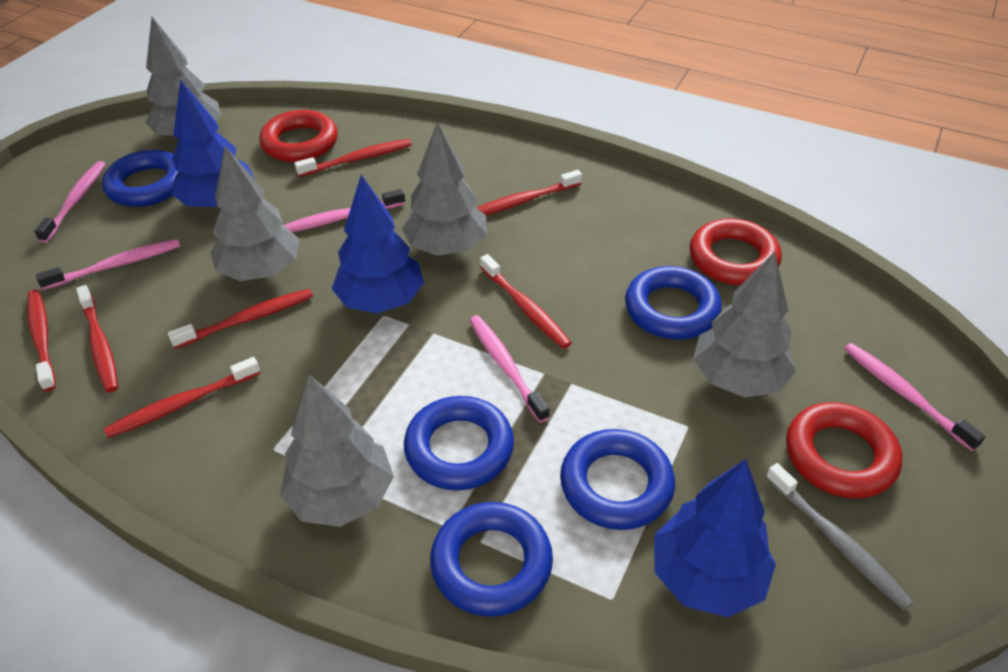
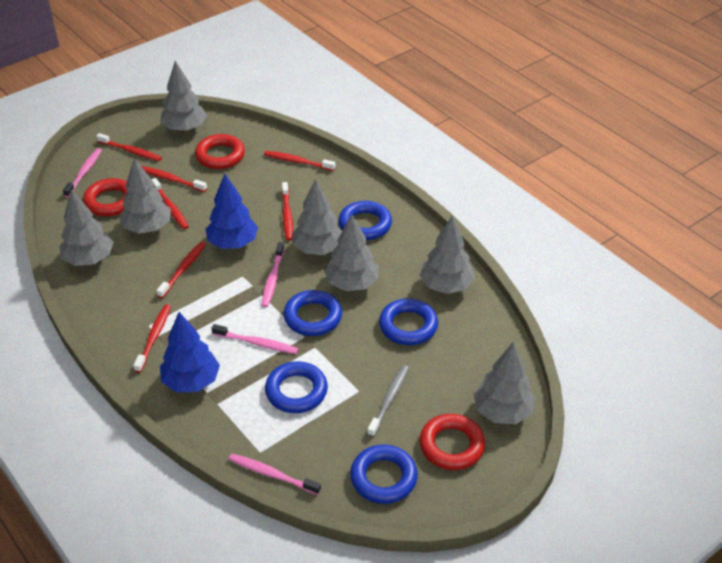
blue tree: [171,79,254,208] [332,175,424,313] [654,459,776,617] = 3 -> [160,312,220,392] [206,174,258,249] = 2
grey tree: [145,17,221,136] [210,146,300,281] [280,374,394,527] [402,122,487,256] [693,251,796,398] = 5 -> [59,189,114,266] [119,158,171,233] [161,61,207,132] [292,179,342,255] [324,214,379,291] [420,216,475,294] [474,342,535,424] = 7
pink toothbrush: [34,161,106,243] [36,239,180,290] [284,189,405,232] [469,315,549,423] [844,343,985,451] = 5 -> [63,148,102,197] [211,324,298,354] [229,454,321,495] [262,242,285,307] = 4

